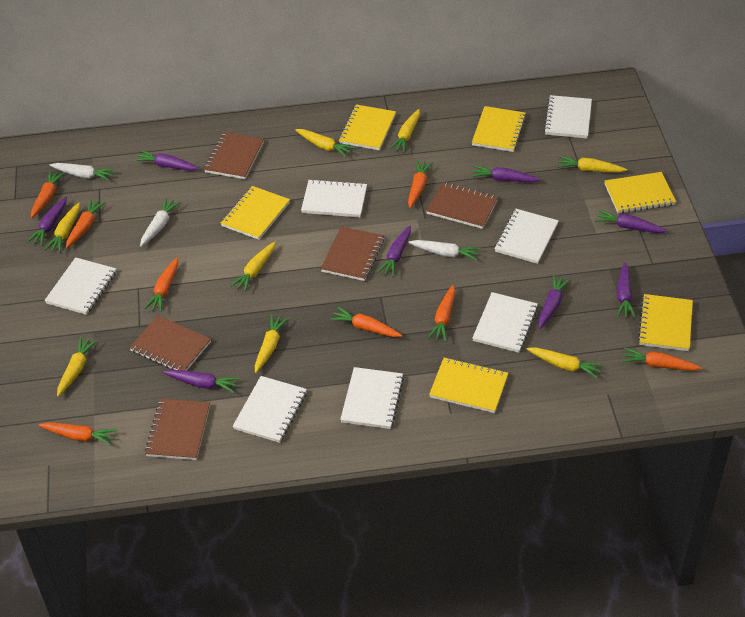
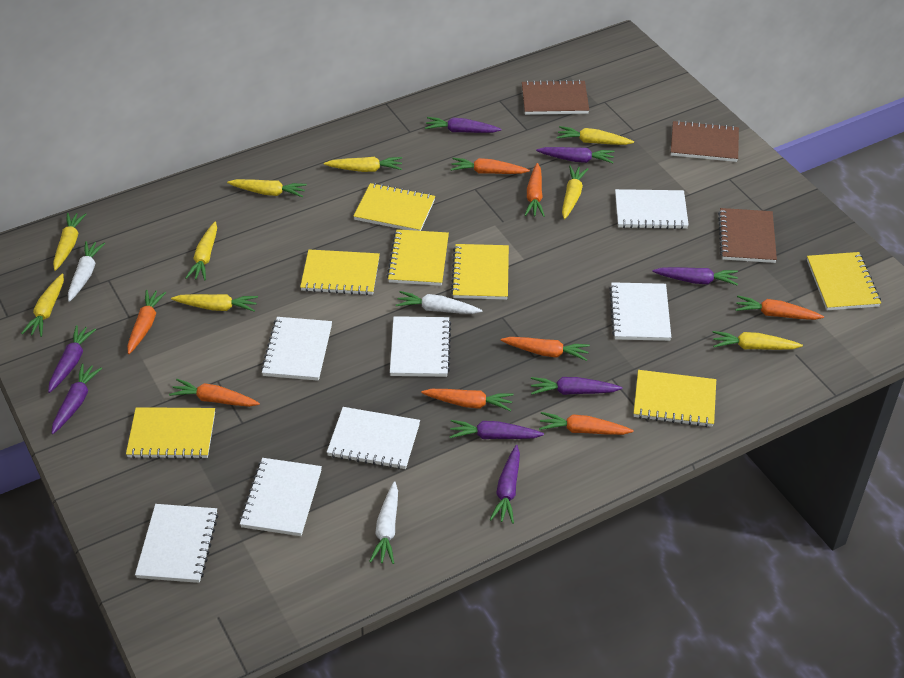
brown notebook: [129,316,211,371] [145,399,210,460] [204,132,264,179] [321,226,384,281] [426,182,498,229] = 5 -> [522,80,589,115] [671,121,739,162] [718,208,777,263] = 3
yellow carrot: [44,203,80,253] [57,337,98,397] [230,242,276,292] [255,315,289,373] [295,129,355,157] [389,109,420,153] [527,347,604,379] [557,156,627,172] = 8 -> [21,273,64,337] [53,213,87,271] [171,294,258,312] [185,222,217,280] [227,179,307,197] [324,157,402,172] [557,126,634,145] [562,166,588,219] [713,331,803,350] = 9
yellow notebook: [221,186,290,240] [339,104,396,150] [429,357,508,413] [472,106,526,152] [605,172,676,213] [638,294,693,351] = 6 -> [126,407,215,459] [300,249,380,295] [354,183,435,231] [387,229,449,286] [451,244,509,300] [634,370,716,427] [807,252,881,310] = 7

